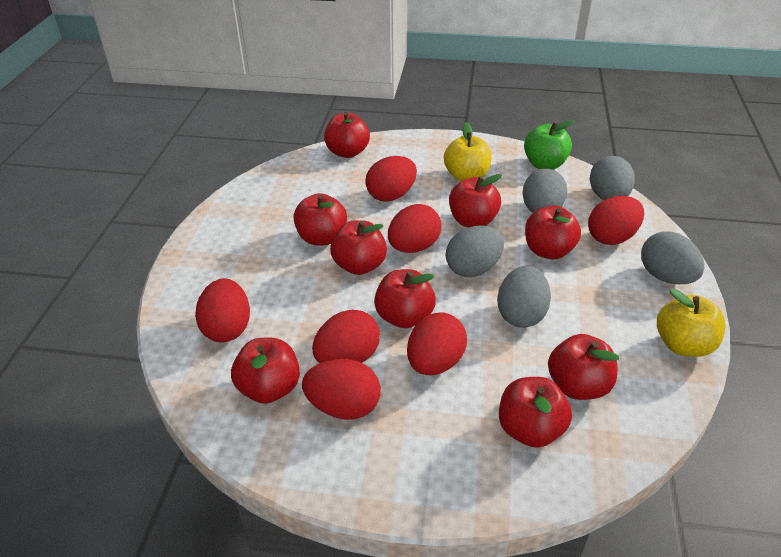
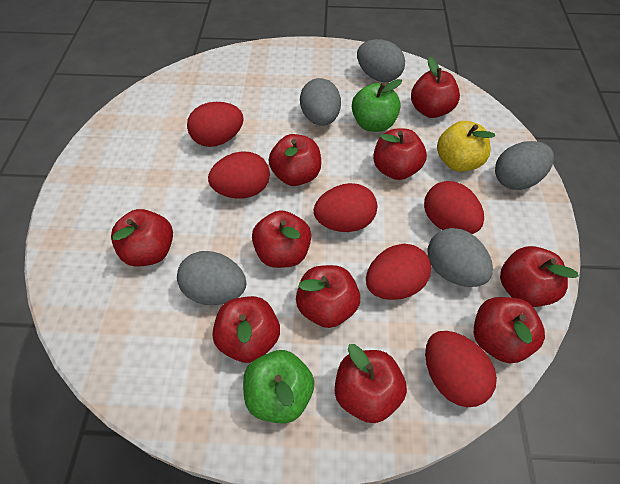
green apple: [524,120,574,170] = 1 -> [243,350,314,424] [352,79,402,132] = 2
red apple: [231,338,300,404] [293,193,347,246] [324,112,370,158] [330,220,387,275] [374,269,436,328] [449,174,502,227] [499,377,572,448] [525,206,581,259] [548,334,619,400] = 9 -> [111,209,173,267] [213,296,280,363] [252,210,311,268] [269,134,321,186] [296,265,360,328] [335,344,407,423] [373,129,427,180] [411,57,460,118] [474,297,545,363] [500,246,579,307] = 10
red egg: [195,278,250,342] [302,359,381,420] [312,310,380,363] [365,156,417,202] [388,204,442,253] [407,313,467,375] [588,196,644,245] = 7 -> [187,102,244,147] [208,151,270,198] [314,183,377,232] [366,244,431,300] [424,181,484,234] [425,331,497,407] = 6
yellow apple: [444,122,492,182] [657,288,725,357] = 2 -> [437,121,495,172] = 1

